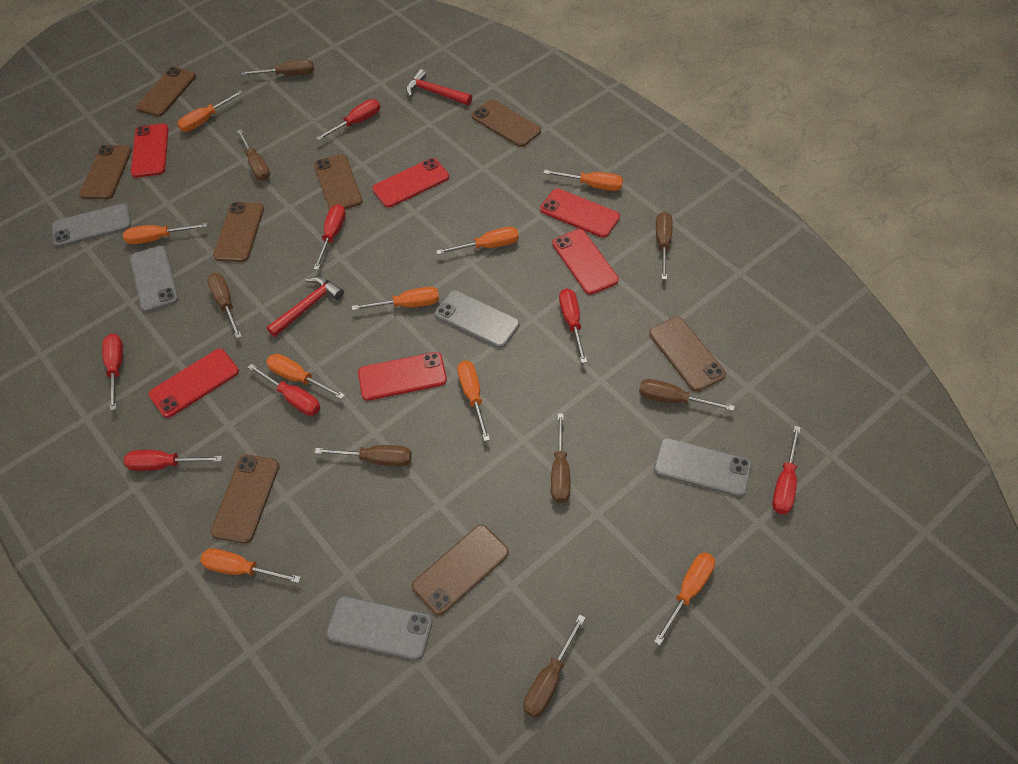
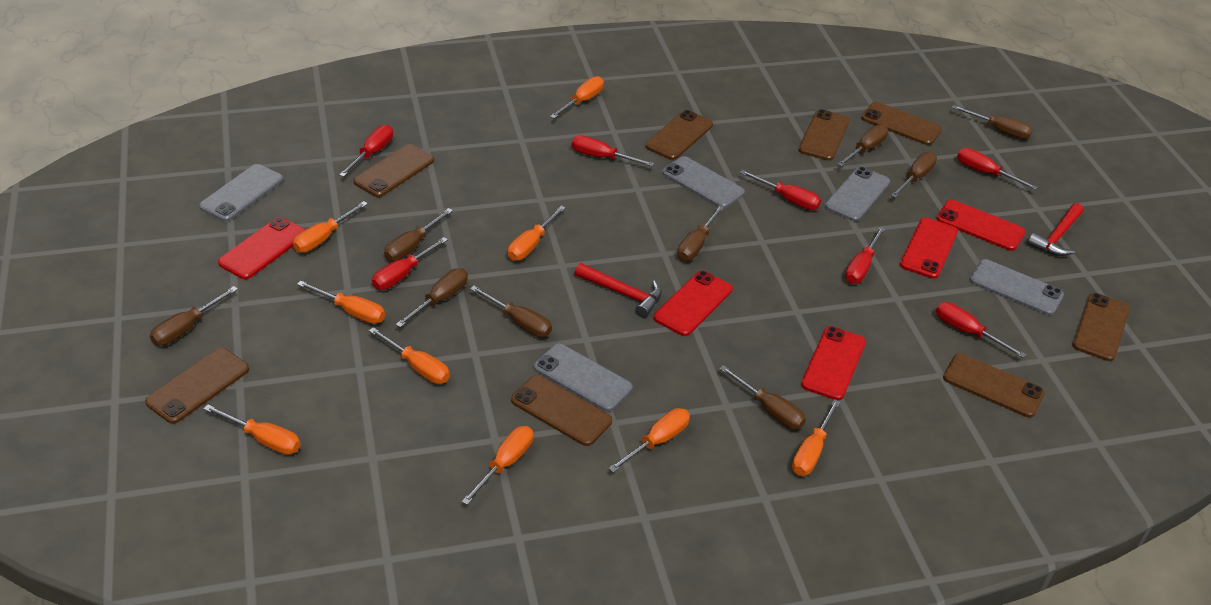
brown screwdriver: [207,273,242,339] [237,129,270,181] [242,59,314,76] [315,445,412,467] [523,614,585,718] [551,414,570,503] [639,379,735,411] [656,212,672,280] = 8 -> [150,286,238,346] [384,208,453,261] [396,268,468,328] [470,286,552,337] [677,205,724,261] [719,365,806,429] [837,124,888,167] [891,152,937,198] [952,105,1033,139] = 9
red phone: [131,124,169,178] [149,349,239,418] [358,352,447,401] [372,158,449,208] [540,189,620,238] [552,229,619,295] = 6 -> [218,217,305,279] [654,271,733,336] [801,326,866,400] [900,218,958,279] [936,200,1026,251] = 5

